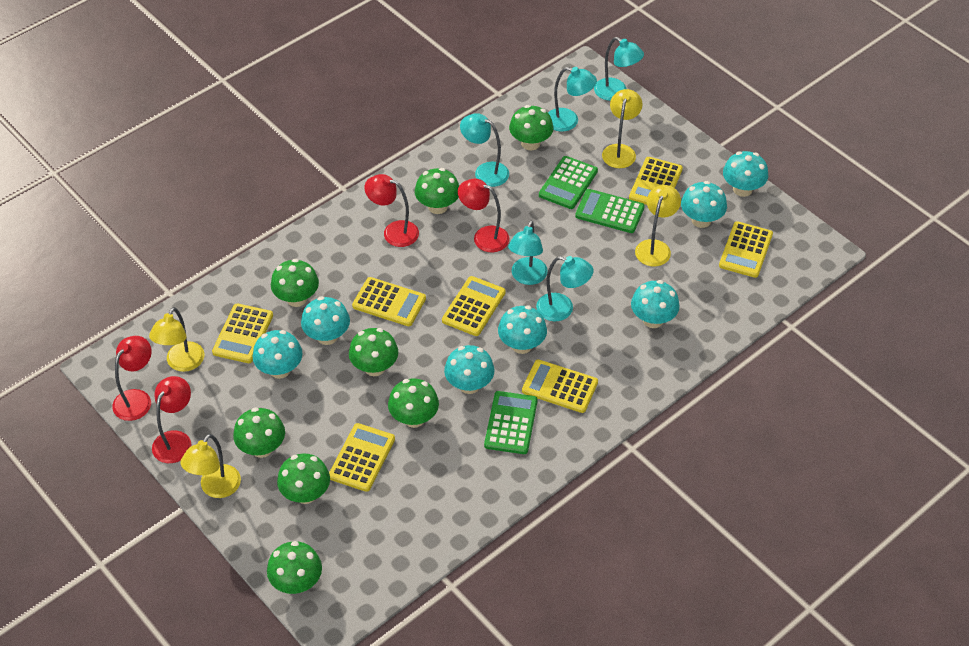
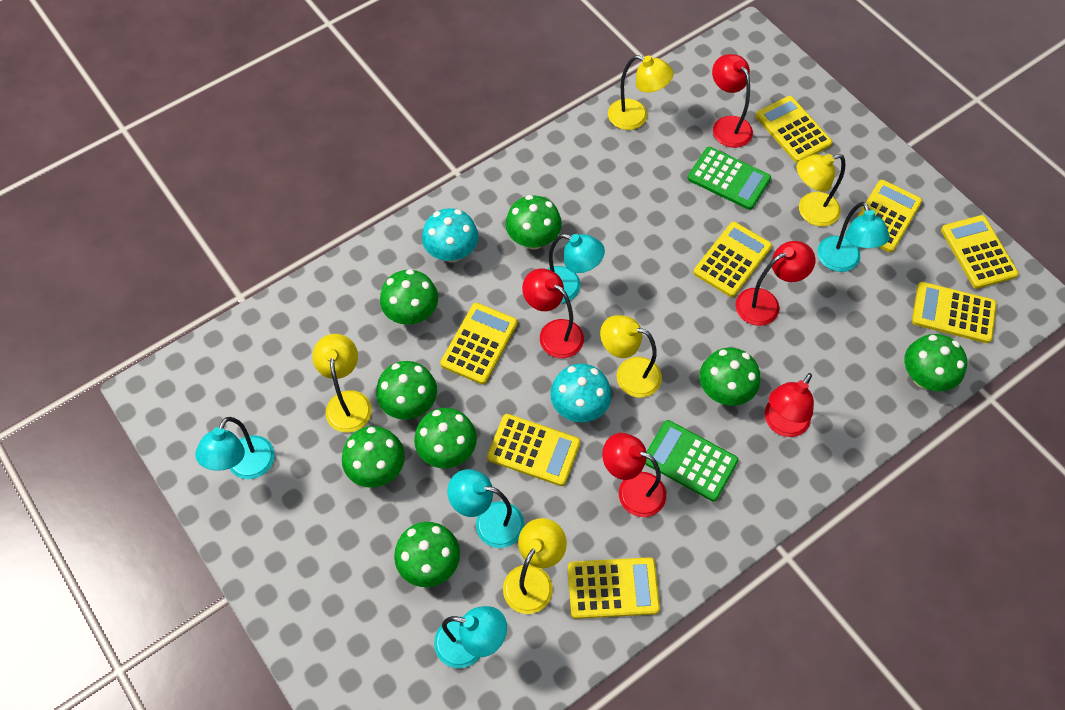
green calculator: [484,391,538,454] [539,156,598,209] [575,189,645,233] = 3 -> [645,420,738,502] [687,147,771,210] = 2
red lamp: [112,336,152,421] [152,376,192,463] [364,174,419,247] [458,179,509,252] = 4 -> [522,268,584,358] [602,433,666,517] [712,54,753,148] [735,241,815,326] [765,373,814,437] = 5
turquoise mushroom: [253,330,303,379] [301,296,350,345] [444,345,495,394] [498,306,547,354] [631,280,680,328] [681,181,727,228] [723,151,768,197] = 7 -> [422,208,478,262] [550,364,612,422] = 2
yellow calculator: [212,304,273,363] [329,423,395,492] [352,277,426,326] [442,276,506,336] [522,359,598,413] [629,157,683,205] [719,221,773,278] = 7 -> [440,303,518,384] [487,414,581,486] [568,557,660,619] [693,222,772,297] [756,96,832,163] [857,180,922,253] [912,282,997,343] [941,215,1019,289] = 8
yellow lamp: [149,307,204,372] [181,434,241,498] [602,89,642,168] [635,185,681,266] = 4 -> [312,334,372,432] [503,518,567,614] [600,315,662,398] [608,55,674,130] [796,154,846,226] = 5

